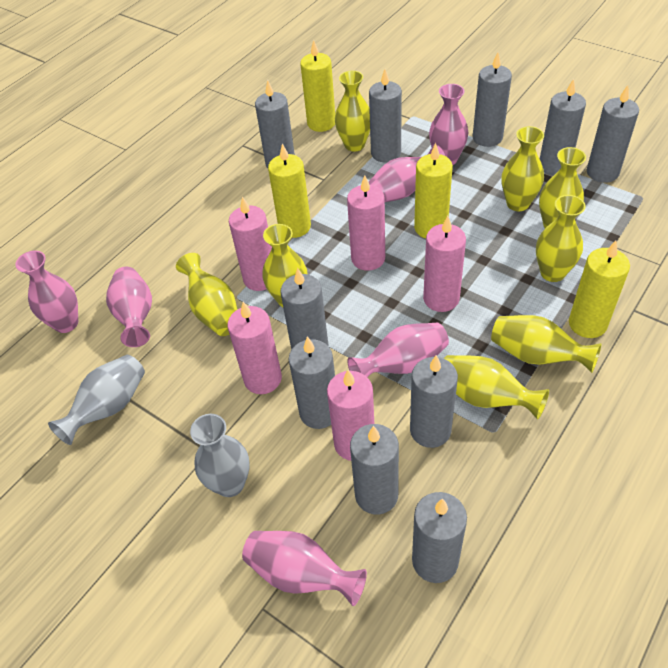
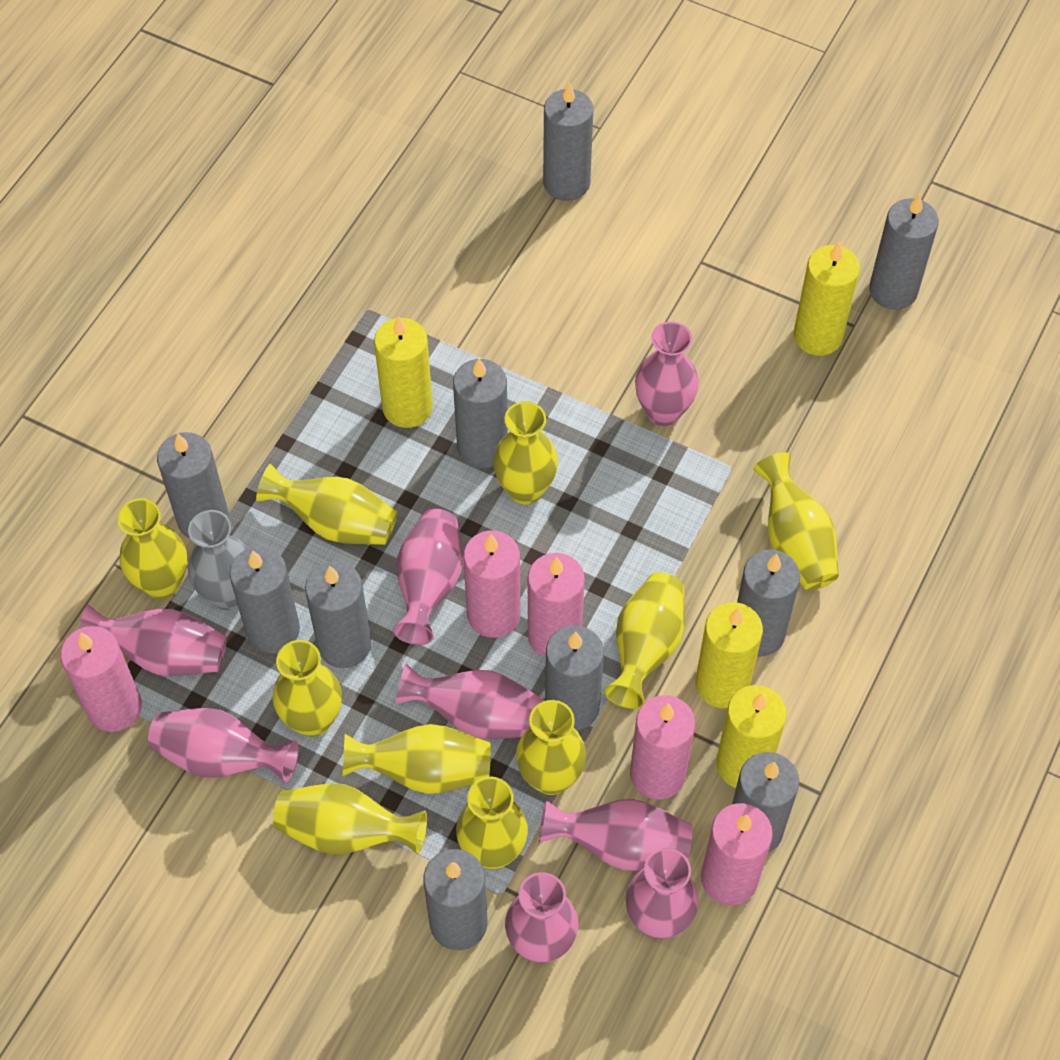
grey vase: [48,355,145,445] [190,414,250,497] = 2 -> [188,510,248,610] = 1
pink vase: [15,251,78,333] [106,267,152,347] [242,531,367,606] [348,323,449,378] [369,144,445,202] [429,84,468,165] = 6 -> [79,605,227,676] [148,708,299,783] [393,509,463,645] [395,663,544,739] [505,872,578,963] [539,799,693,871] [626,848,699,939] [635,321,699,426] = 8
yellow vase: [176,253,237,336] [262,224,307,307] [335,71,370,152] [444,355,549,420] [491,315,602,373] [502,126,544,211] [536,195,586,282] [539,147,586,228] = 8 -> [118,498,187,599] [256,464,397,545] [273,640,342,737] [273,783,427,855] [342,724,491,794] [456,777,528,869] [493,401,558,505] [516,700,586,795] [604,572,685,709] [753,452,839,590] = 10

